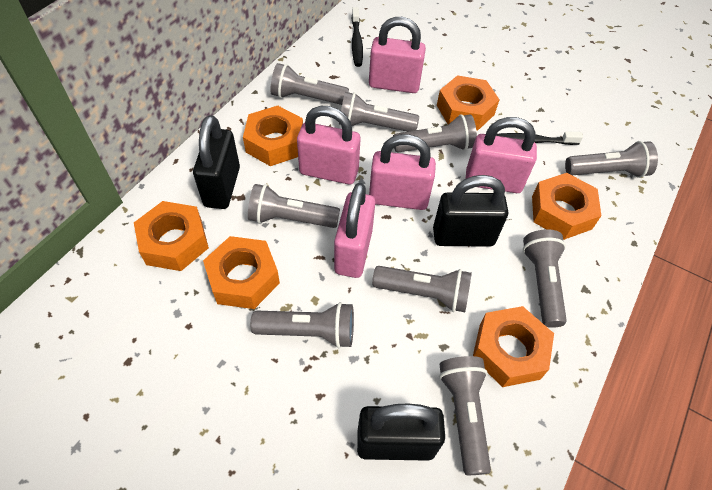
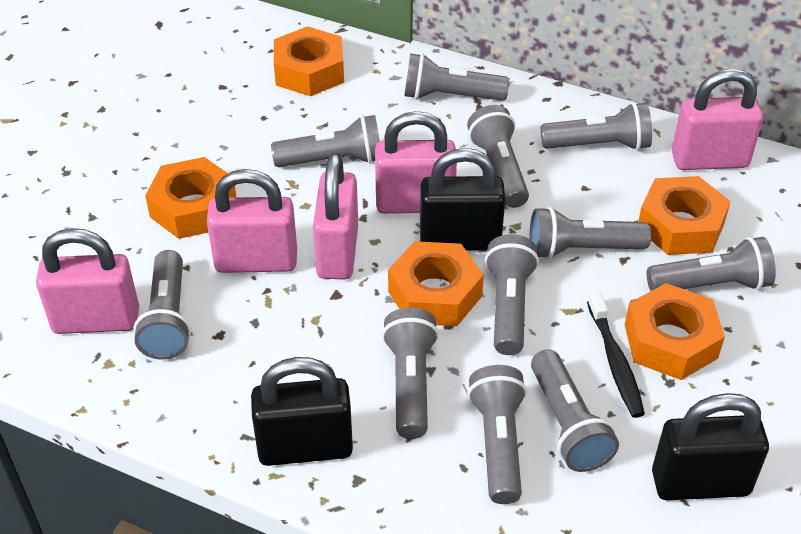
black toothbrush: [351,7,363,67] [496,131,583,145] = 2 -> [587,291,645,418] = 1
grey flashlight: [248,184,340,228] [250,302,354,348] [270,63,349,105] [339,92,419,132] [372,266,472,312] [393,114,477,153] [439,356,491,475] [523,229,567,328] [565,141,658,178] = 9 -> [133,250,191,360] [271,115,380,167] [382,307,439,439] [404,53,509,101] [467,105,529,208] [467,365,527,504] [485,234,539,355] [530,207,651,259] [531,349,619,472] [541,102,652,150] [647,237,776,291] = 11
orange nut: [134,201,209,271] [203,236,280,309] [243,106,303,166] [437,75,499,130] [473,306,554,387] [532,173,601,240] = 6 -> [145,157,236,239] [274,26,344,96] [388,241,484,326] [625,283,725,380] [638,176,731,255] = 5

